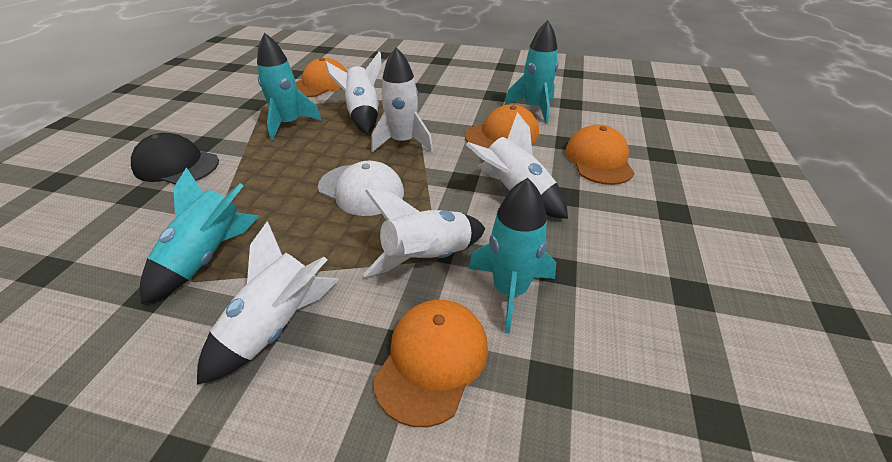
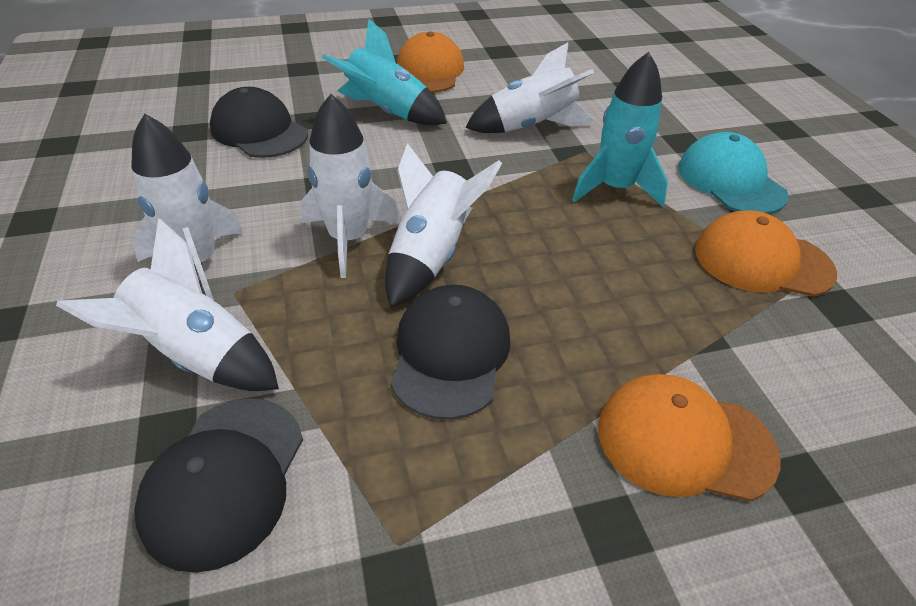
black cap: [131,133,219,185] = 1 -> [134,399,303,573] [210,87,308,158] [391,285,510,420] = 3
orange cap: [296,57,347,97] [373,300,488,427] [465,105,539,148] [565,125,635,185] = 4 -> [397,32,464,93] [598,374,780,502] [695,210,837,297] = 3
turquoise cap: none = 0 -> [678,132,789,214] = 1
turquoise rocket: [140,167,259,304] [257,33,322,140] [469,178,556,333] [505,20,558,123] = 4 -> [322,19,447,125] [572,52,668,207] = 2
white cap: [318,161,404,216] = 1 -> none = 0

